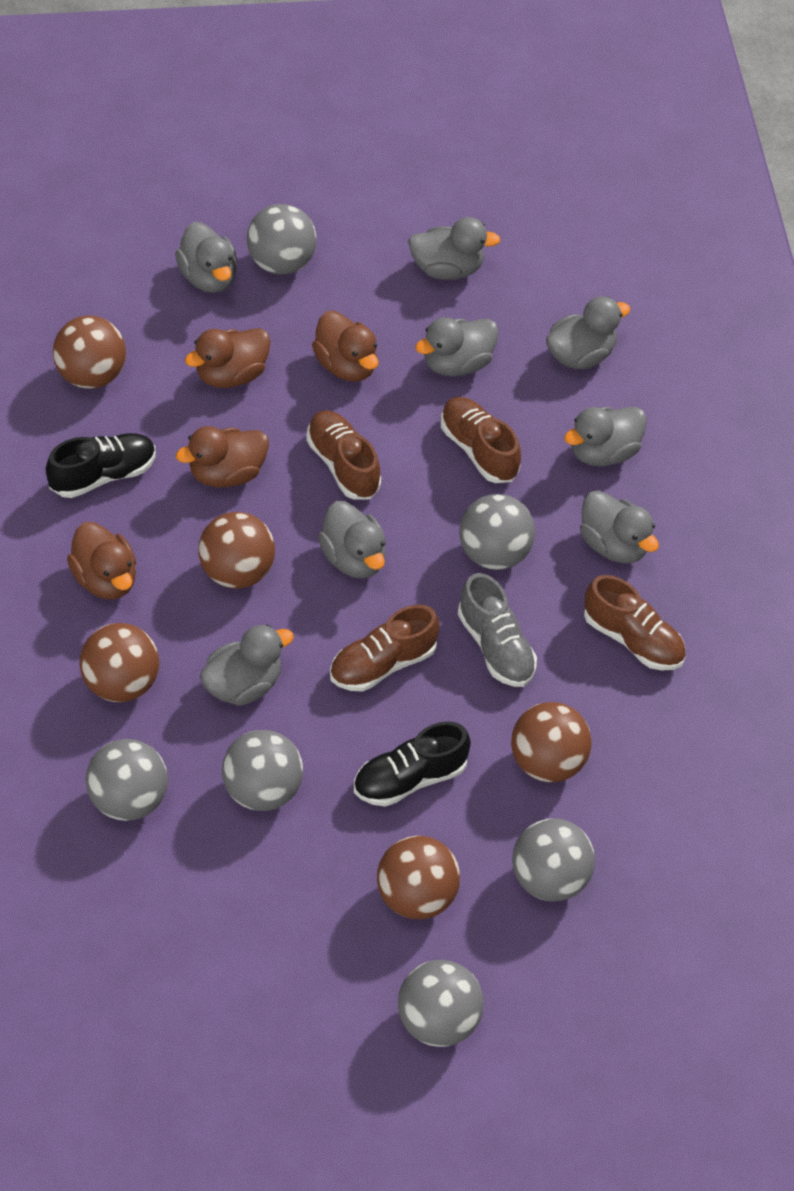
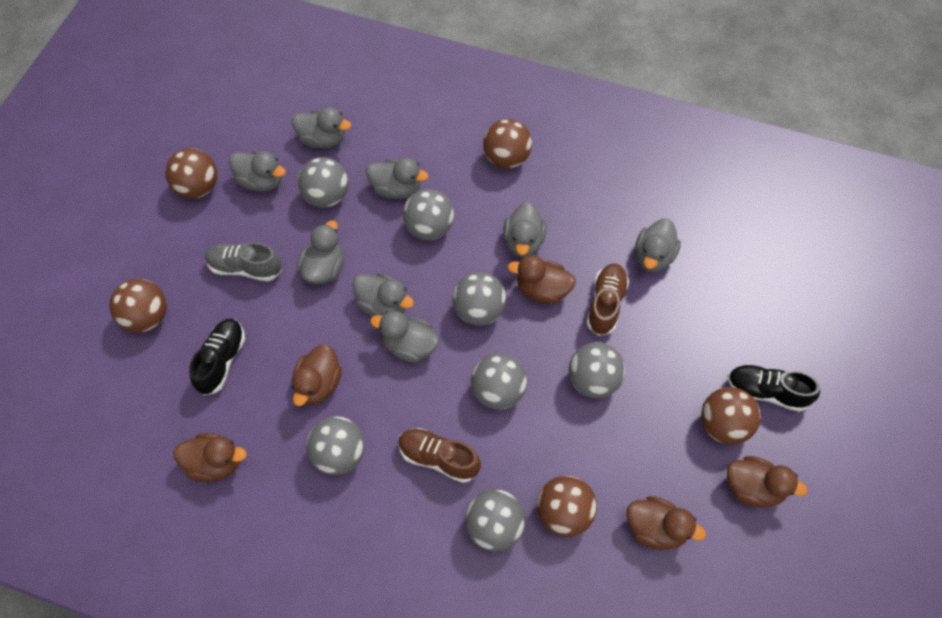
brown duck: [67,522,136,600] [176,426,269,487] [185,328,270,388] [312,311,379,382] = 4 -> [173,433,247,482] [292,344,342,406] [508,255,576,304] [627,496,706,550] [727,456,808,508] = 5
brown shoe: [306,410,381,500] [330,605,440,692] [441,397,521,483] [584,575,686,670] = 4 -> [398,428,481,483] [586,263,629,336] = 2
grey ball: [86,739,168,821] [222,730,303,811] [247,204,317,275] [398,960,484,1047] [459,494,535,570] [512,818,595,901] = 6 -> [298,157,349,208] [306,416,365,475] [403,189,454,240] [453,272,506,325] [465,489,526,551] [471,353,527,410] [569,342,625,398] = 7

